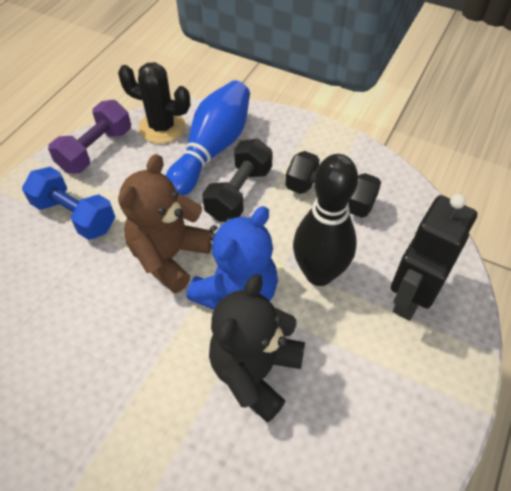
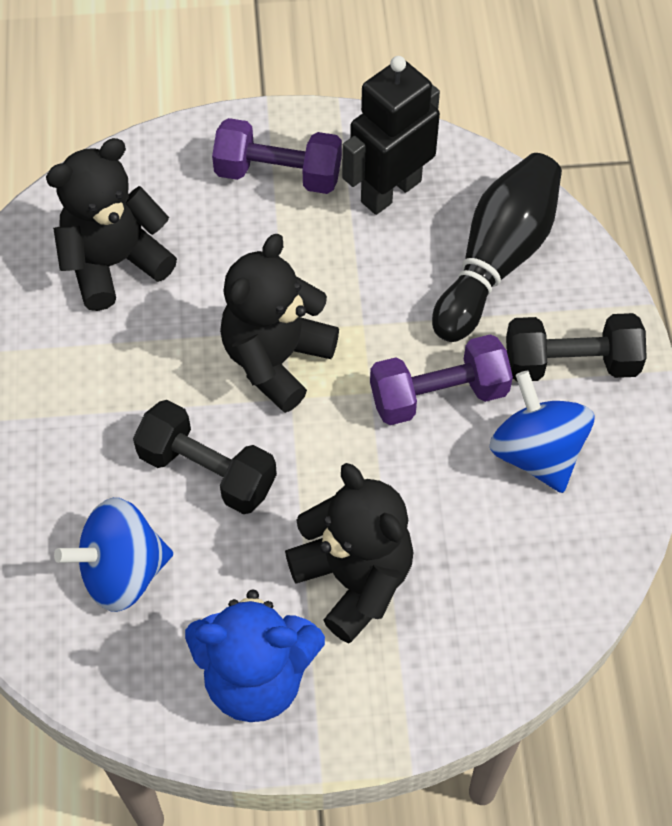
black cactus: [118,62,190,144] = 1 -> none = 0
black teddy bear: [209,274,305,422] = 1 -> [46,138,177,311] [220,234,339,413] [285,463,413,643] = 3
blue bowling pin: [166,80,250,196] = 1 -> none = 0
blue dumbbell: [22,167,115,240] = 1 -> none = 0
blue spinning top: none = 0 -> [54,498,173,612] [490,371,595,493] = 2
brown teddy bear: [118,154,212,294] = 1 -> none = 0
purple dumbbell: [48,100,131,173] = 1 -> [212,118,342,194] [370,334,513,425] = 2

